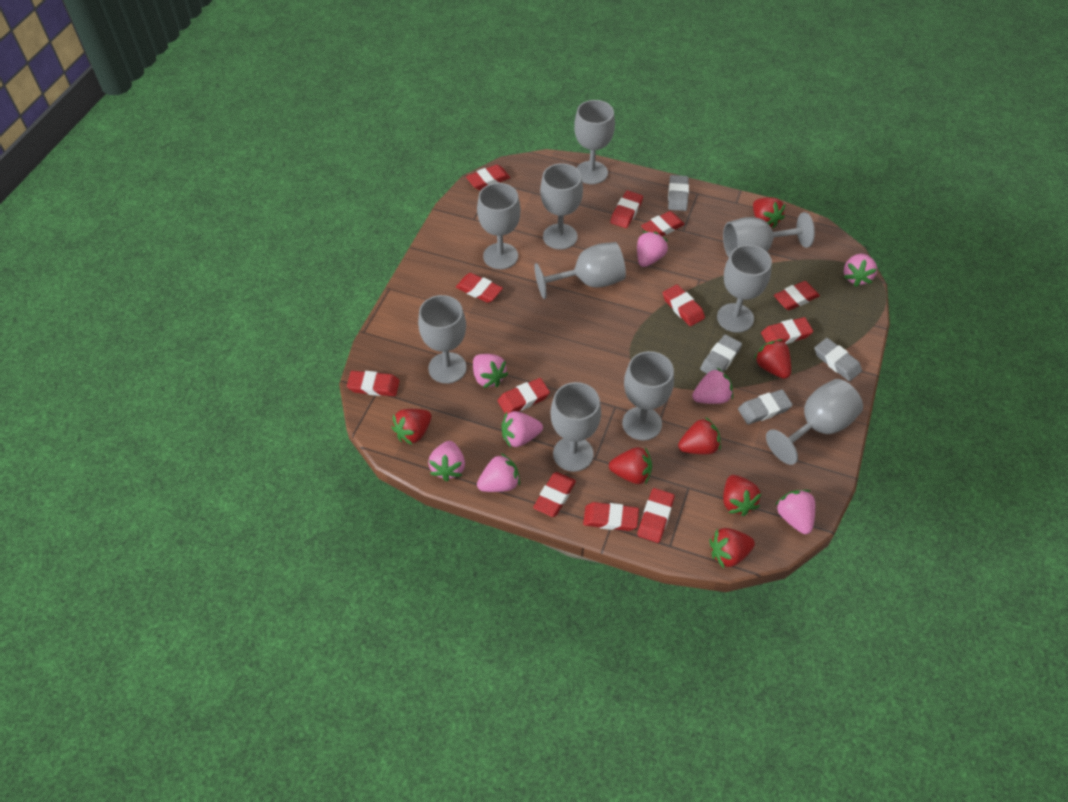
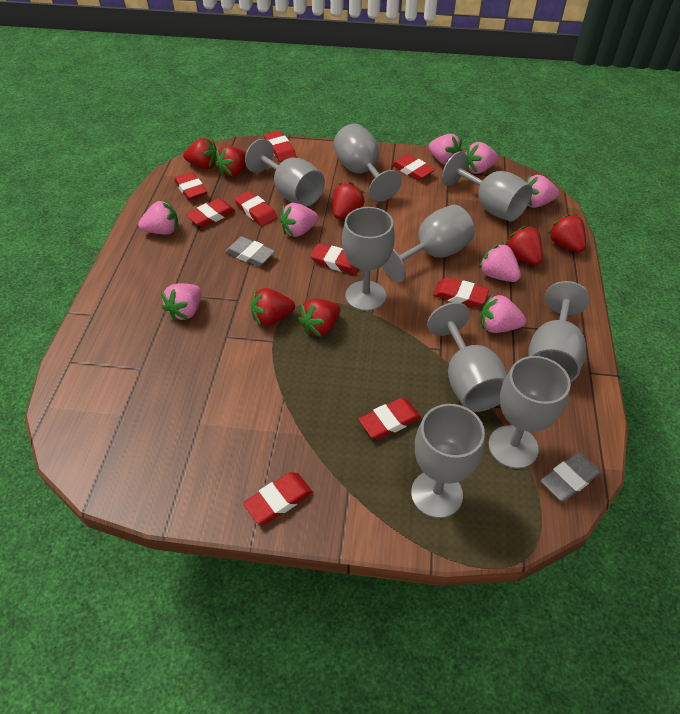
grey eraser: [668,175,689,211] [700,335,742,373] [738,390,793,424] [814,338,862,381] = 4 -> [225,237,275,266] [541,452,601,501] = 2
grey goblet: [418,295,467,384] [477,183,521,269] [534,242,626,299] [540,163,583,250] [550,382,601,472] [574,100,615,184] [622,351,674,441] [717,245,772,333] [723,212,815,257] [766,379,863,465] = 10 -> [245,139,325,207] [333,124,402,202] [342,207,395,311] [382,205,475,282] [411,404,485,518] [427,302,507,412] [442,151,532,222] [489,356,571,469] [528,281,590,382] = 9
red eraser: [347,371,400,396] [456,273,503,303] [466,164,510,190] [498,378,550,414] [533,472,576,517] [583,502,639,531] [610,191,643,228] [637,488,675,543] [641,211,685,236] [663,284,705,326] [761,317,813,344] [774,281,820,310] = 12 -> [174,172,207,200] [186,198,235,227] [234,191,277,226] [243,472,313,524] [264,130,296,162] [310,243,359,275] [359,398,421,440] [391,154,435,181] [433,277,489,307] = 9

